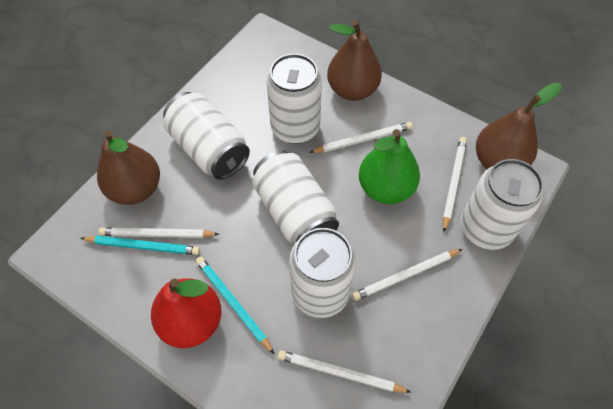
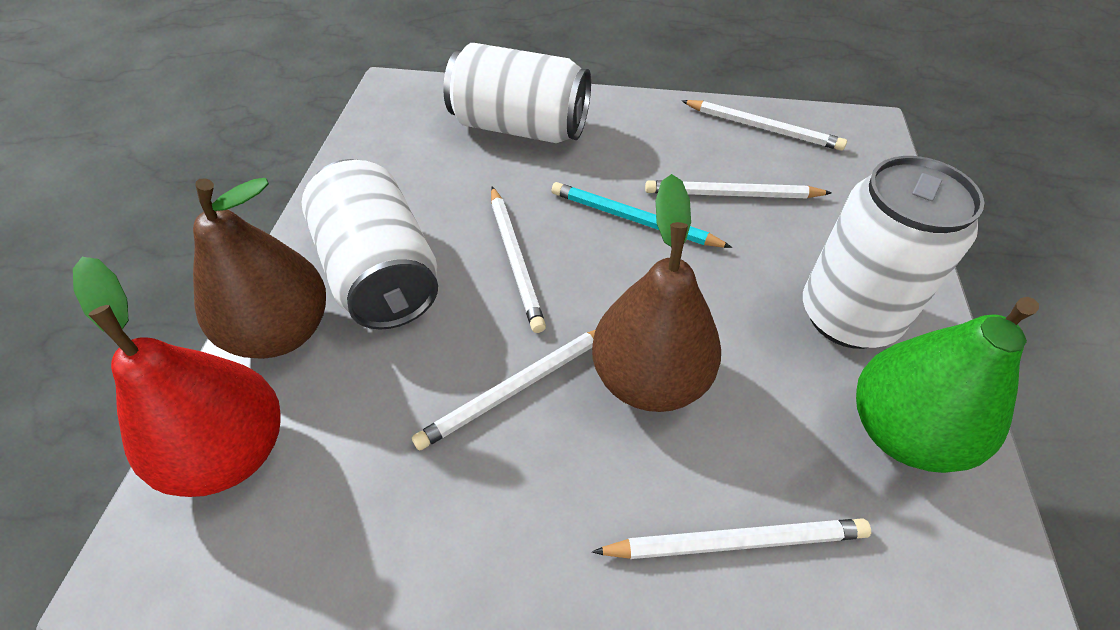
brown pear: [97,130,160,205] [327,20,382,101] [476,83,561,169] = 3 -> [193,178,326,359] [592,174,721,412] = 2
turquoise pencil: [81,236,200,255] [196,256,275,355] = 2 -> [551,182,732,248] = 1
white can: [163,92,250,180] [252,150,339,245] [266,54,322,144] [289,228,356,318] [461,159,543,250] = 5 -> [301,159,438,329] [443,43,591,143] [803,156,984,349] = 3

